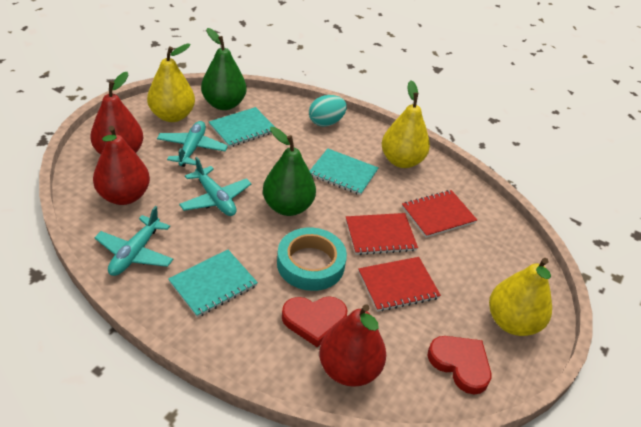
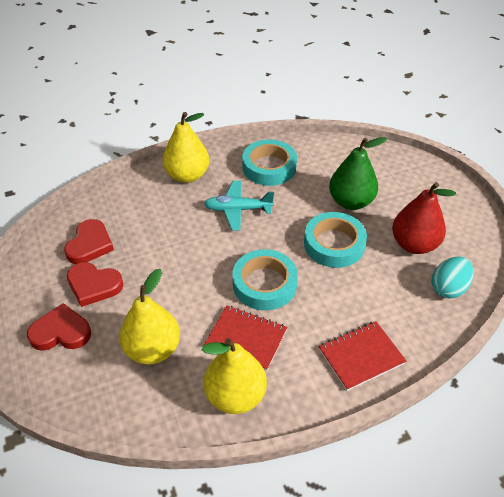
green pear: [201,28,247,110] [263,127,316,216] = 2 -> [329,137,387,210] = 1
red heart: [282,296,347,347] [427,336,491,394] = 2 -> [27,303,91,351] [64,219,114,264] [67,262,123,307] = 3
red notebook: [346,213,418,255] [358,257,441,312] [402,190,477,238] = 3 -> [204,305,287,371] [318,321,407,391] = 2
red pear: [90,72,143,155] [93,126,150,205] [319,304,386,387] = 3 -> [392,182,456,254] = 1
turquoise notebook: [168,250,258,317] [209,107,275,147] [310,148,379,196] = 3 -> none = 0
turquoise plane: [94,206,173,276] [157,121,228,167] [179,157,251,216] = 3 -> [204,181,274,231] = 1
turquoise tape: [277,227,347,291] = 1 -> [233,249,298,310] [242,139,297,186] [304,212,367,268] = 3

